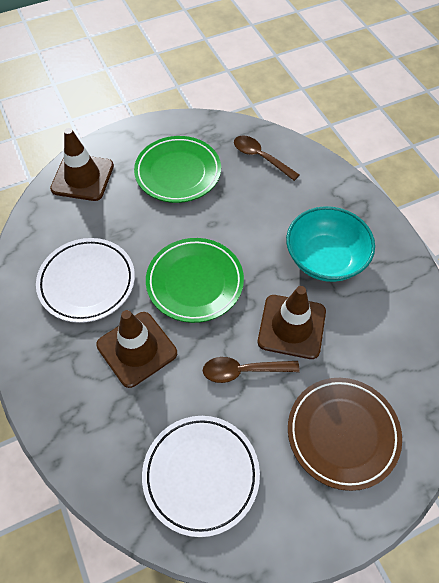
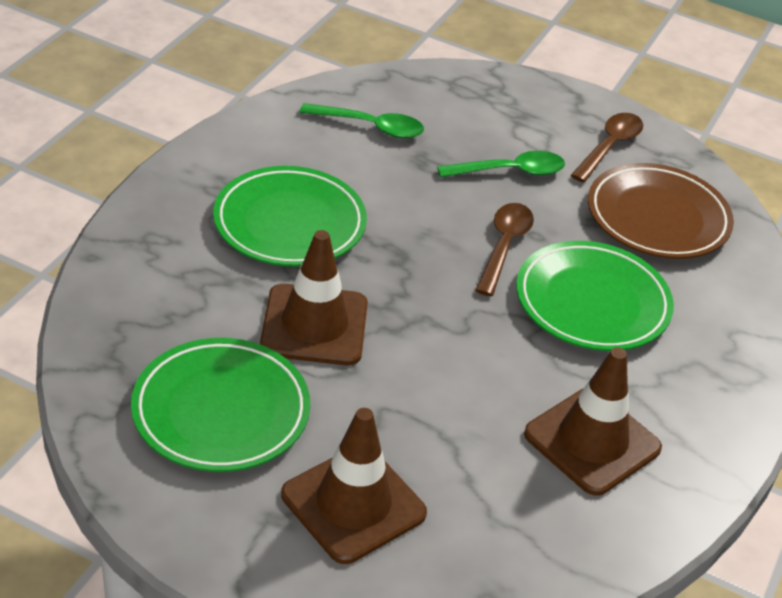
green plate: [134,136,221,203] [146,238,244,323] = 2 -> [131,338,310,472] [213,166,367,267] [516,241,674,351] = 3
green spoon: none = 0 -> [299,103,424,138] [437,151,565,178] = 2
turquoise bowl: [286,206,375,282] = 1 -> none = 0
white plate: [36,238,135,323] [142,416,260,537] = 2 -> none = 0

